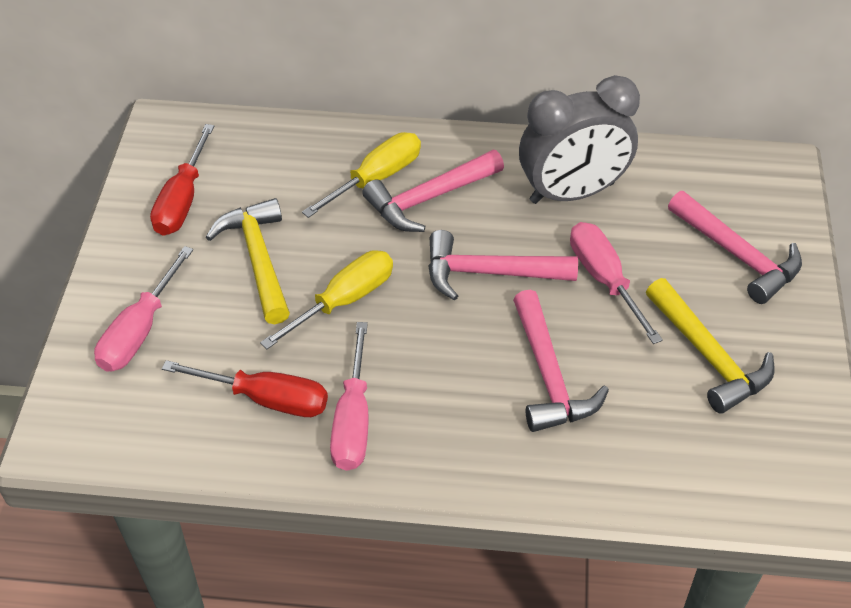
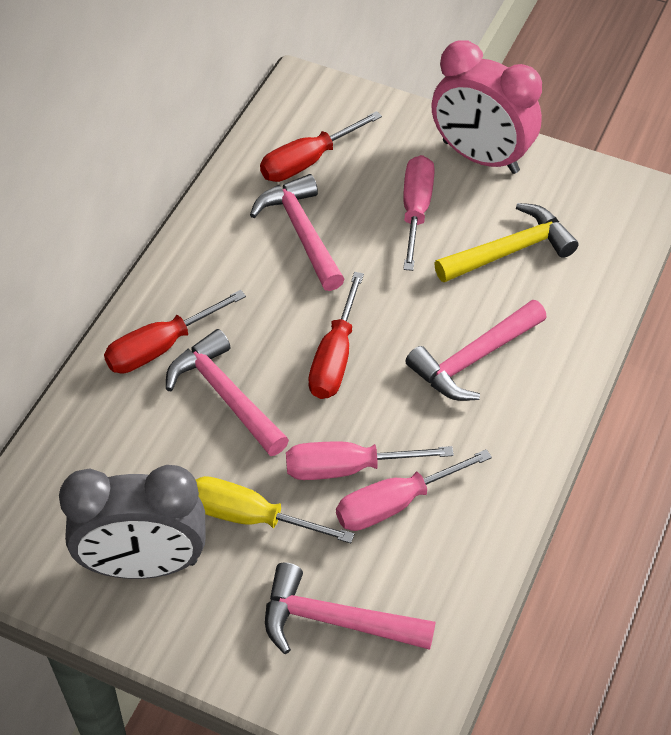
pink clock: none = 0 -> [431,41,542,174] = 1
red screwdriver: [150,124,214,236] [162,360,328,417] = 2 -> [104,290,246,373] [260,111,382,182] [308,272,364,399] = 3
yellow hammer: [206,198,290,324] [646,278,775,414] = 2 -> [434,203,579,282] = 1
yellow screwdriver: [260,250,393,349] [302,132,421,218] = 2 -> [195,476,354,543] = 1

